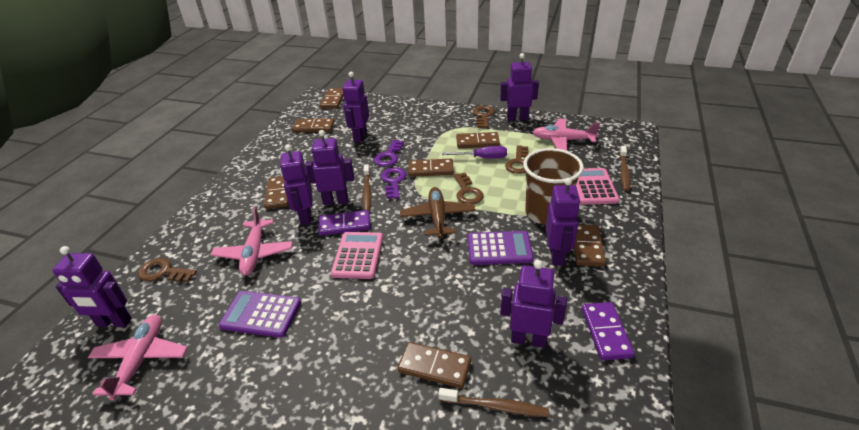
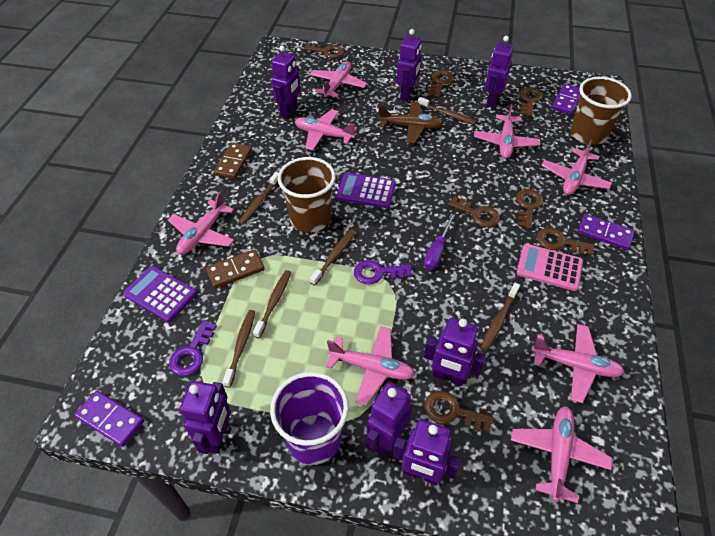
brown cup: [523,148,584,225] = 1 -> [278,157,336,232] [570,77,631,145] = 2
brown domino: [264,176,289,209] [292,118,335,132] [320,88,344,109] [397,342,471,388] [408,159,454,177] [456,132,500,148] [574,224,606,267] = 7 -> [206,249,265,289] [214,143,252,179] = 2
brown key: [138,258,197,282] [454,173,484,204] [473,106,495,128] [505,145,529,174] = 4 -> [303,43,344,58] [424,391,494,433] [429,70,454,97] [448,196,500,227] [516,189,543,229] [519,88,542,116] [537,228,594,256] = 7
brown toothbrush: [362,164,371,212] [438,388,549,417] [620,146,630,191] = 3 -> [223,310,255,388] [238,172,278,225] [253,270,291,338] [310,230,355,286] [418,97,476,125] [481,283,520,351] = 6
pink calculator: [331,232,383,279] [576,168,620,205] = 2 -> [516,244,583,291] = 1
pink plane: [88,315,188,401] [211,207,293,276] [532,119,600,151] = 3 -> [168,191,234,255] [295,109,357,151] [310,61,367,99] [326,326,415,406] [474,103,540,159] [511,407,612,503] [531,324,624,403] [541,139,612,195] = 8
purple cup: none = 0 -> [270,372,349,465] = 1
purple domino: [318,210,370,236] [582,302,635,360] = 2 -> [75,391,144,447] [552,84,580,114] [578,214,635,250] = 3

